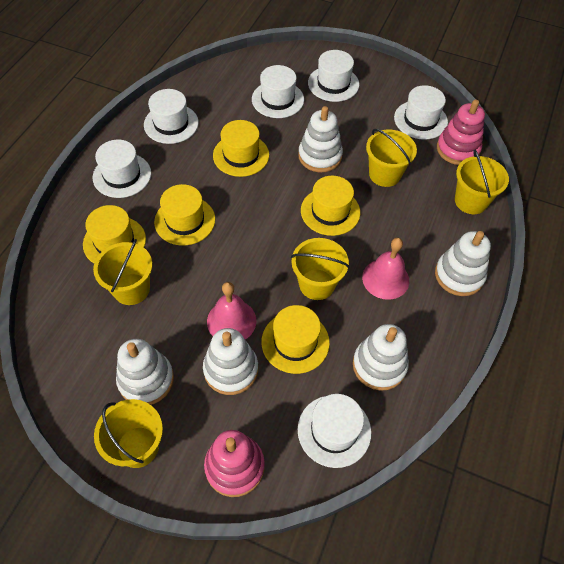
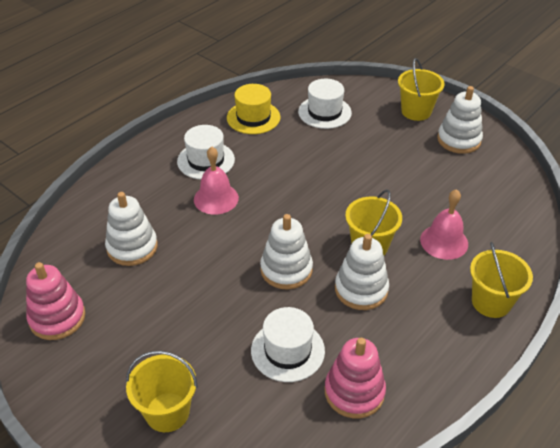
white hat: [93,140,151,198] [144,89,199,144] [252,65,304,118] [298,394,371,468] [308,50,359,102] [394,85,448,140] = 6 -> [177,125,235,179] [251,307,325,382] [298,79,352,129] = 3
white stacking toy: [116,339,174,405] [203,328,258,395] [298,106,343,172] [353,324,409,391] [435,231,491,296] = 5 -> [105,192,158,266] [260,214,313,290] [335,234,389,310] [437,86,483,154] = 4
yellow bucket: [93,239,152,305] [94,399,163,468] [291,238,349,300] [366,129,417,187] [455,150,509,214] = 5 -> [126,351,198,432] [345,189,402,255] [398,58,445,121] [470,242,533,318] = 4
yellow hat: [83,205,146,263] [154,184,215,246] [213,120,269,177] [262,305,330,374] [301,176,360,236] = 5 -> [227,84,280,134] = 1

